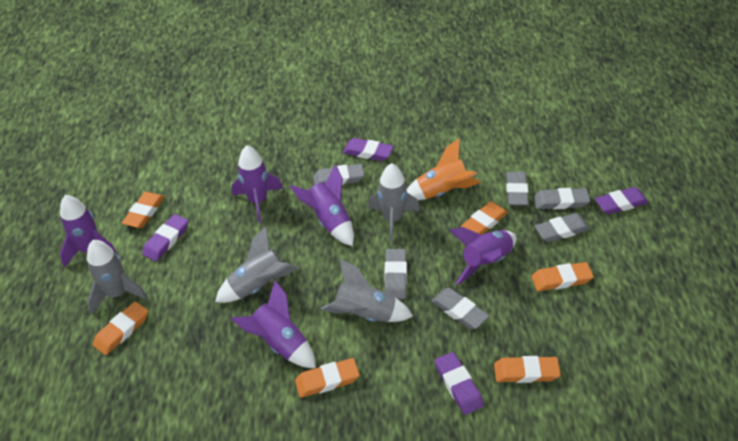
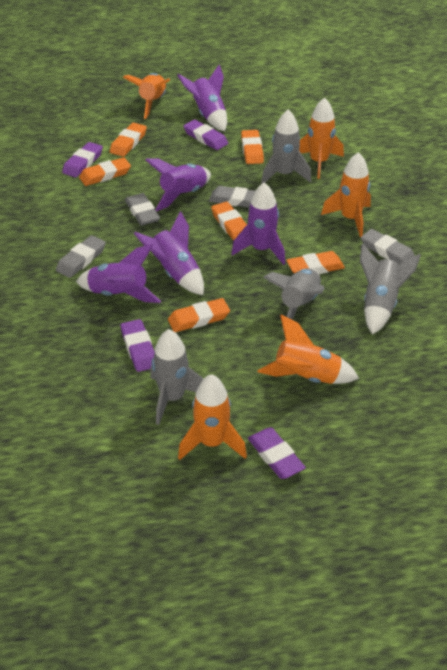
grey eraser: [313,164,365,185] [384,249,407,299] [431,288,489,329] [506,172,529,206] [534,188,590,209] [535,213,590,242] = 6 -> [56,235,106,278] [125,193,160,226] [209,186,255,208] [361,229,415,264] = 4
orange rocket: [407,138,481,200] = 1 -> [123,73,170,119] [178,374,247,460] [258,314,359,384] [299,98,344,179] [321,152,371,237] = 5

